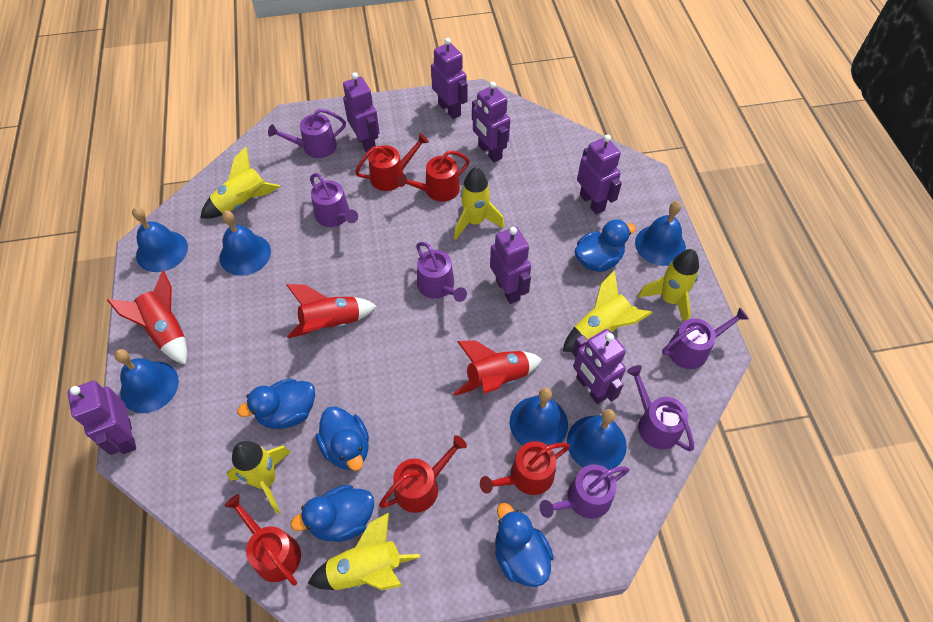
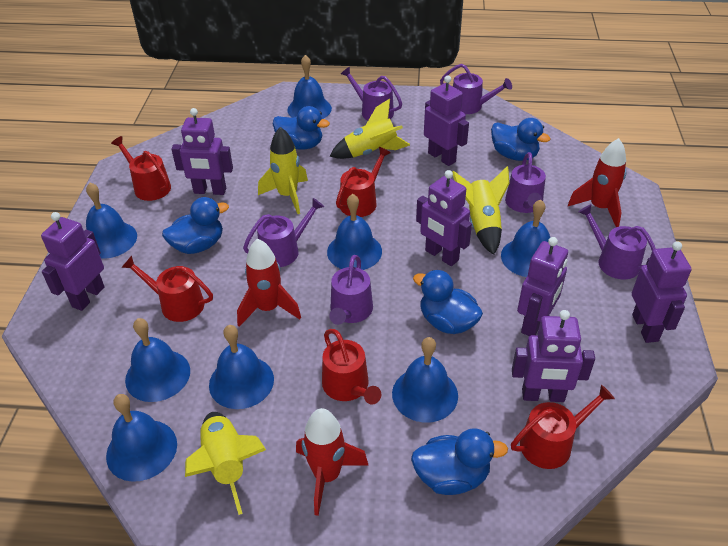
blue bell: [114,349,179,413] [132,207,188,272] [220,211,271,276] [509,388,568,446] [567,409,627,470] [635,201,686,266] = 6 -> [86,183,137,259] [106,394,177,482] [125,318,190,402] [209,325,274,409] [287,55,332,119] [327,194,382,270] [392,337,458,423] [501,199,550,277] = 8
yellow rocket: [200,147,280,218] [227,441,291,514] [308,512,420,590] [454,167,504,240] [562,270,652,352] [638,249,699,322] = 6 -> [185,412,266,515] [258,127,308,214] [329,99,410,159] [453,166,509,255] = 4

